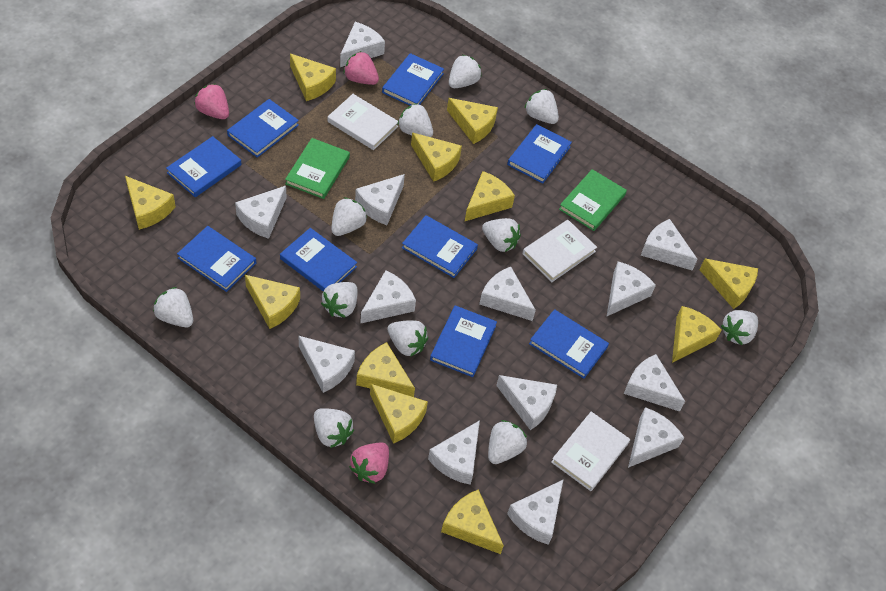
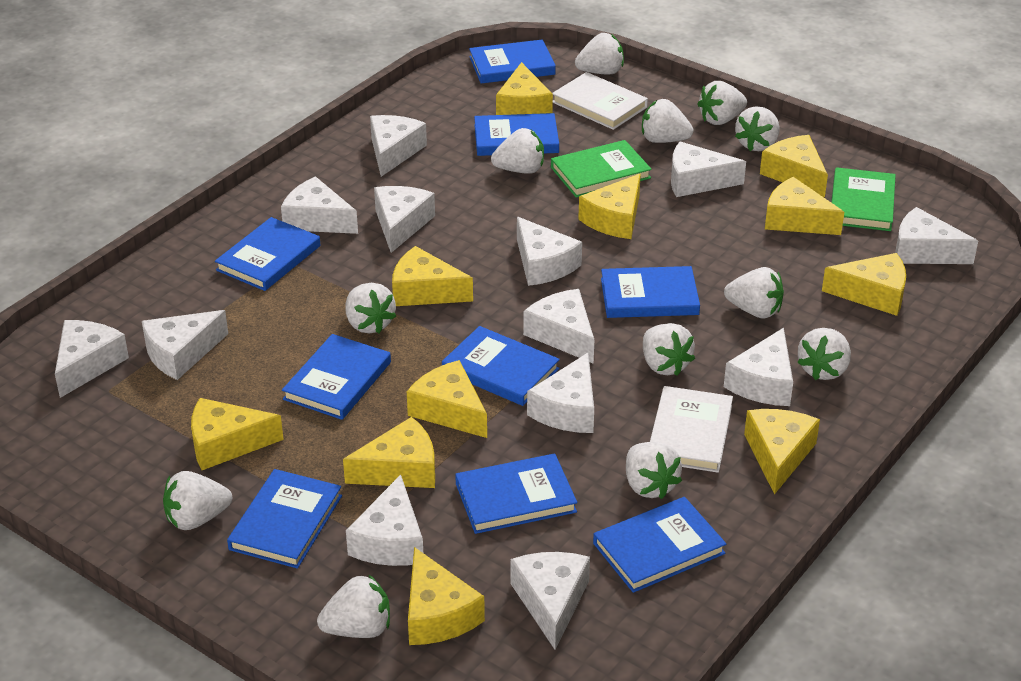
pink strawberry: [194,83,229,119] [344,51,379,85] [349,443,389,484] = 3 -> none = 0
white book: [328,94,398,150] [522,220,597,282] [551,411,630,491] = 3 -> [553,72,648,130] [650,386,733,473] = 2
white strawberry: [153,287,193,327] [314,408,354,448] [321,282,358,318] [332,197,367,236] [388,321,428,357] [397,103,433,137] [449,55,482,88] [482,218,521,252] [488,420,527,464] [524,89,559,124] [721,310,758,345] = 11 -> [163,471,232,530] [317,574,390,638] [346,283,396,333] [491,128,544,174] [575,33,624,75] [626,442,682,499] [642,99,693,143] [643,323,695,376] [697,81,747,125] [724,267,784,319] [735,106,780,151] [797,328,851,380] = 12

